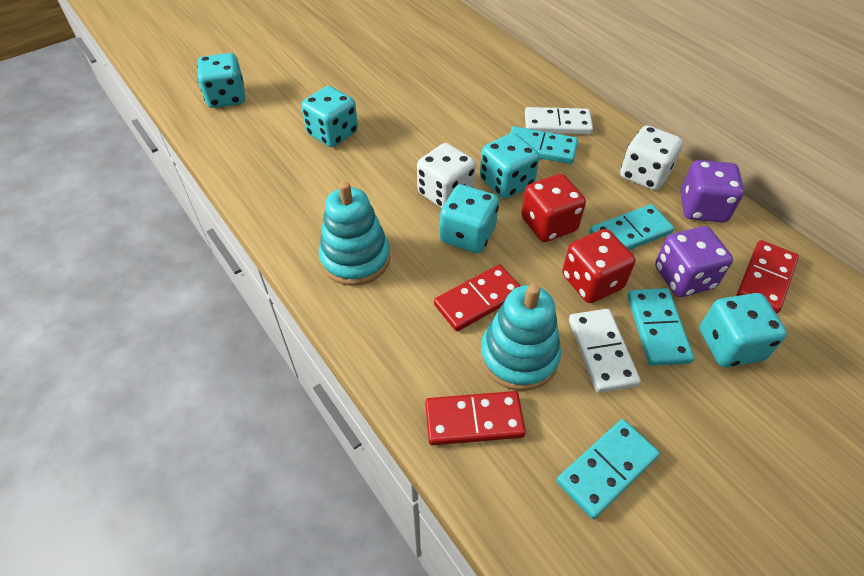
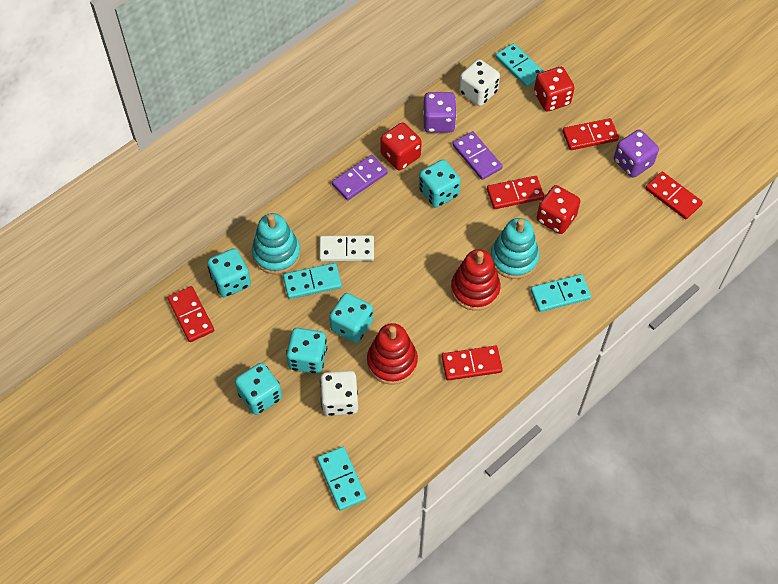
purple domino: none = 0 -> [332,155,388,200] [452,131,502,180] = 2
red dice: [521,174,586,242] [562,229,635,303] = 2 -> [380,122,422,170] [534,67,574,111] [537,185,581,234] = 3
red domino: [425,391,526,445] [434,264,520,331] [737,240,799,314] = 3 -> [167,286,214,342] [442,346,503,381] [487,176,544,209] [563,118,619,150] [645,172,703,219] = 5
red stacking toy: none = 0 -> [367,323,418,385] [451,249,501,311] = 2
white domino: [525,107,593,134] [569,309,641,393] = 2 -> [319,235,374,261] = 1

